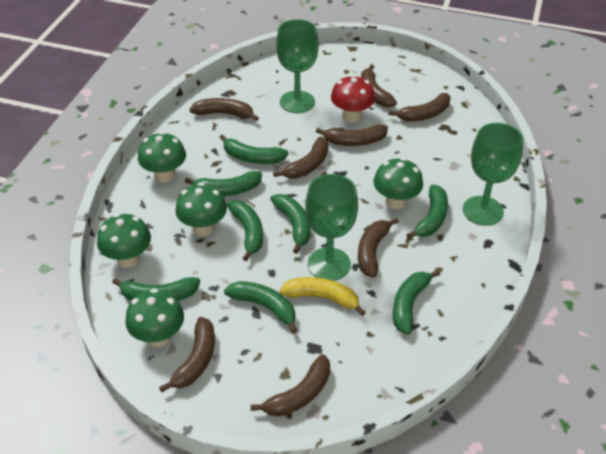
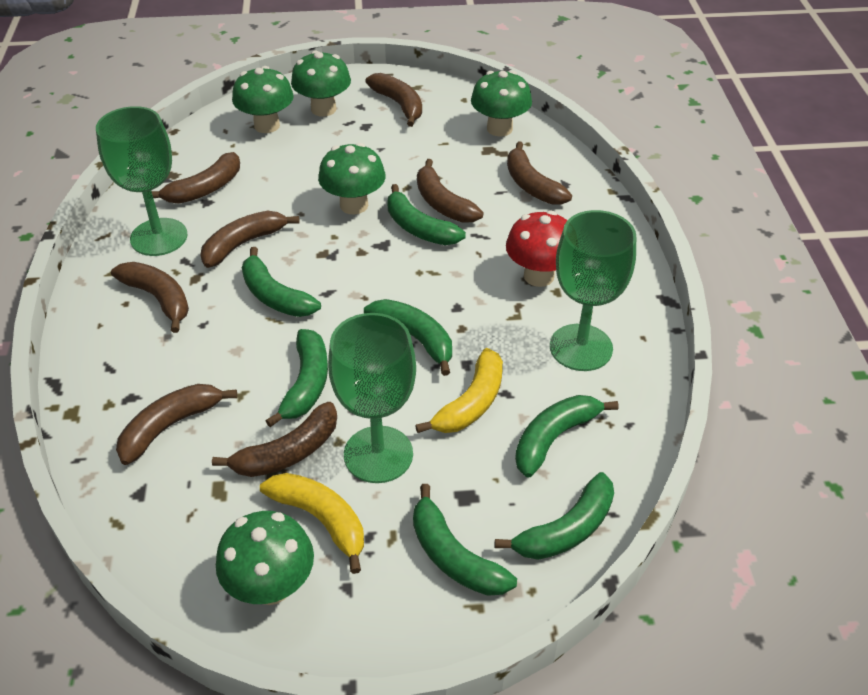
green banana: [112,277,200,301] [185,171,262,196] [220,134,289,164] [224,281,297,333] [227,200,263,261] [270,194,310,254] [393,270,441,335] [406,185,448,239] = 8 -> [242,247,321,317] [266,329,328,427] [364,299,452,376] [387,184,466,245] [413,484,517,596] [495,472,614,560] [515,395,619,478] = 7
yellow banana: [280,277,366,316] = 1 -> [260,473,364,574] [415,348,503,433] = 2

